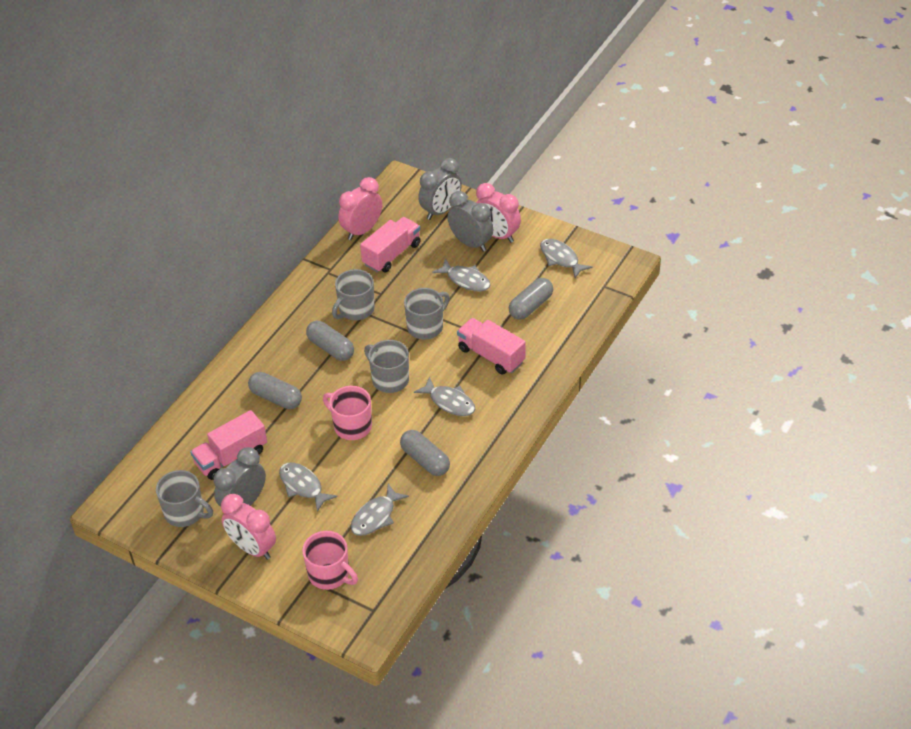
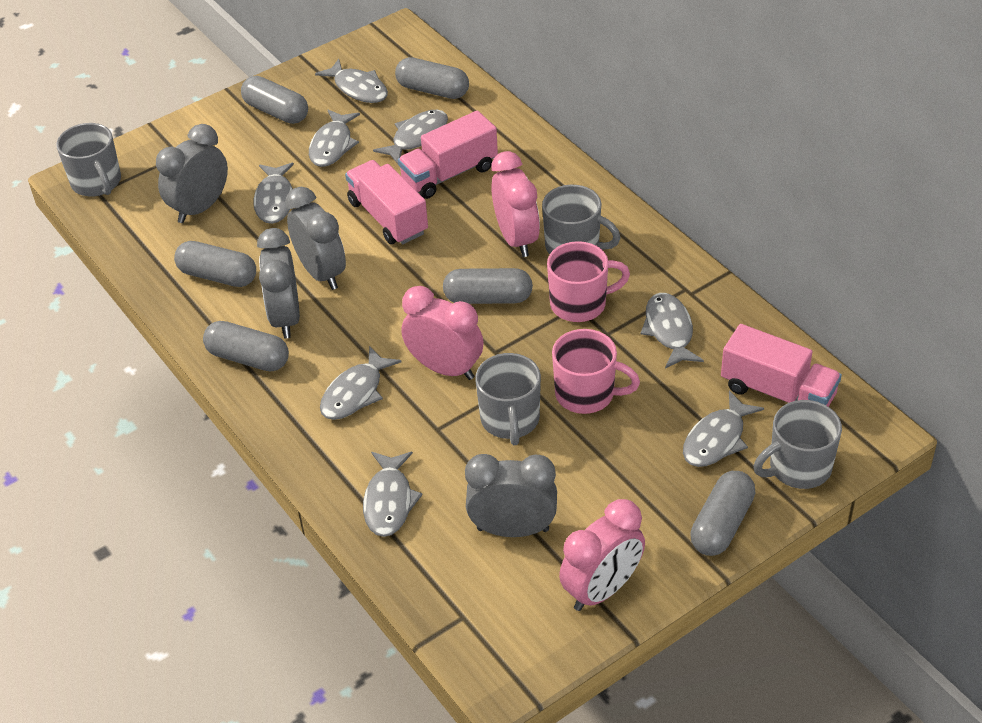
grey capsule: [248,372,302,409] [306,321,354,361] [400,430,450,476] [509,278,553,320] = 4 -> [174,241,256,287] [203,321,289,371] [241,76,308,124] [395,57,469,99] [443,268,533,304] [690,471,755,556] = 6
grey clock: [213,447,266,507] [418,158,462,220] [448,191,493,252] = 3 -> [156,124,228,223] [257,228,300,338] [285,187,346,290] [465,454,557,537] = 4
grey fish: [279,463,338,512] [351,484,409,536] [414,376,475,416] [432,258,491,292] [540,239,592,278] = 5 -> [253,163,294,224] [309,110,360,167] [315,59,388,103] [320,346,402,420] [363,452,423,537] [373,110,448,164] [640,293,704,368] [683,391,764,467] = 8

